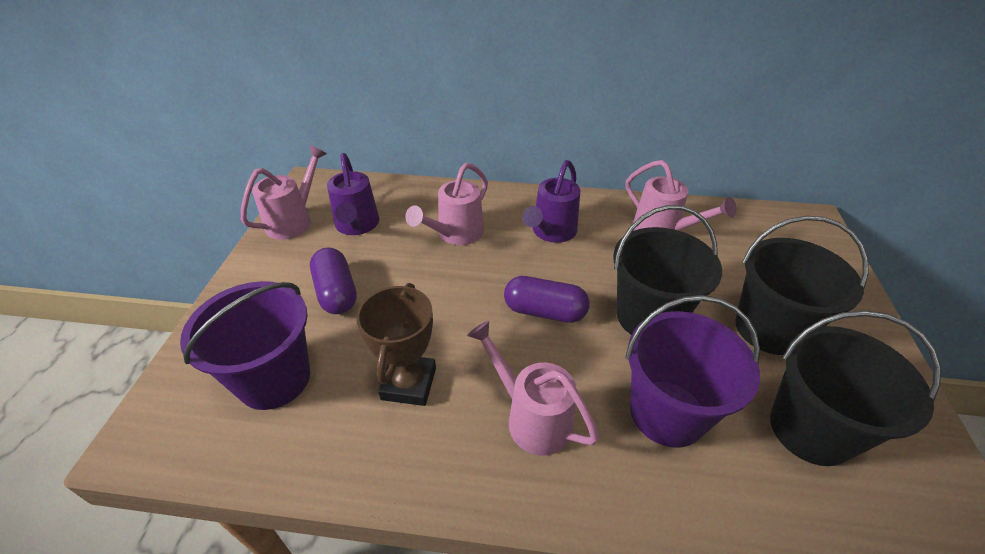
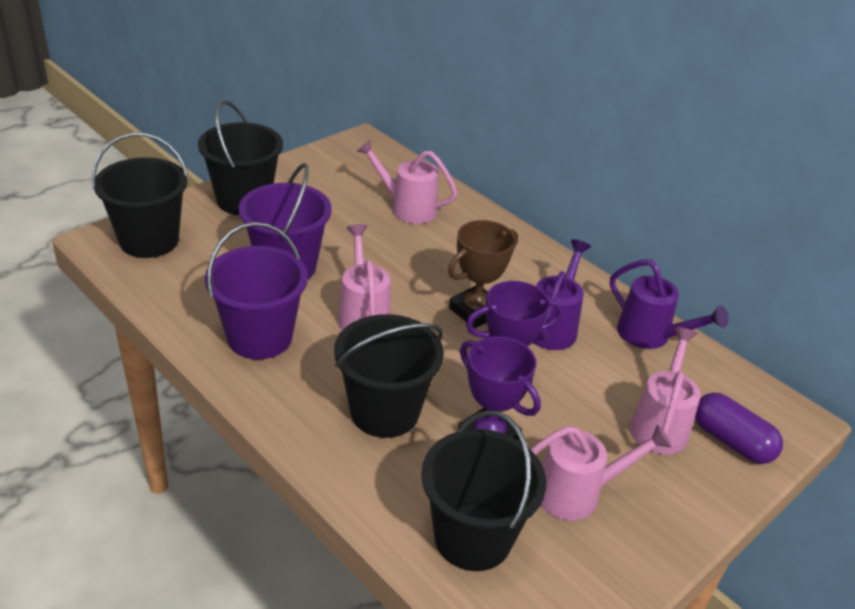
black bucket: [613,205,722,335] [735,216,869,355] [770,310,941,466] = 3 -> [91,132,188,258] [198,100,283,215] [334,314,444,438] [421,410,546,571] = 4
purple capsule: [310,248,357,314] [504,276,590,323] = 2 -> [695,392,783,464] = 1
purple trophy: none = 0 -> [458,336,541,440] [466,281,563,384] = 2

